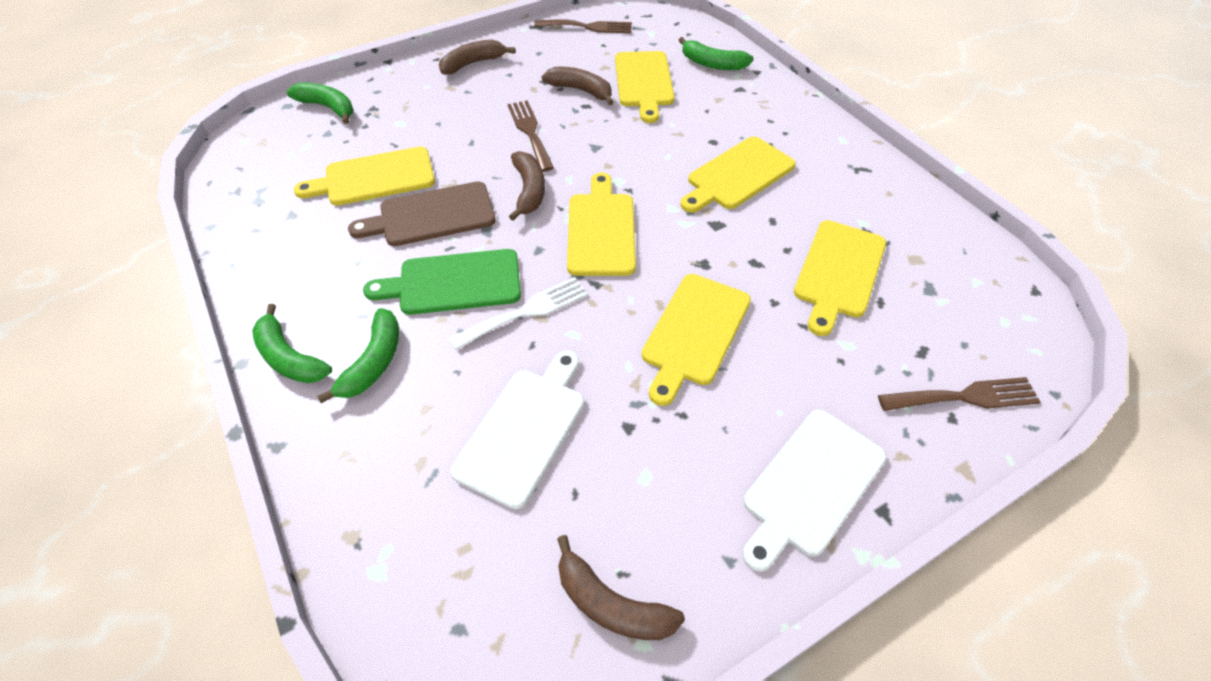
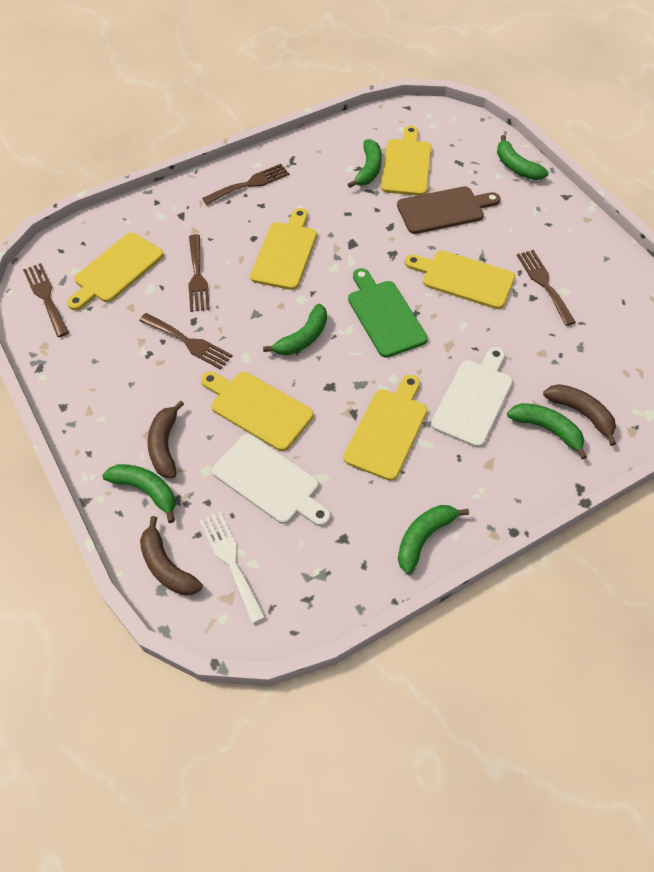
brown banana: [439,40,516,75] [509,151,545,221] [541,67,614,105] [557,535,685,640] = 4 -> [140,516,203,595] [148,400,184,478] [543,384,616,446] = 3
brown fork: [508,100,554,172] [534,19,632,33] [878,377,1041,411] = 3 -> [23,263,69,337] [139,313,232,370] [188,234,210,312] [202,164,289,205] [517,250,576,326] = 5
green banana: [252,304,332,383] [287,83,353,124] [317,308,399,403] [679,37,754,70] = 4 -> [102,464,176,523] [263,304,327,355] [348,139,382,188] [398,505,469,574] [497,135,549,180] [507,403,587,459] = 6

